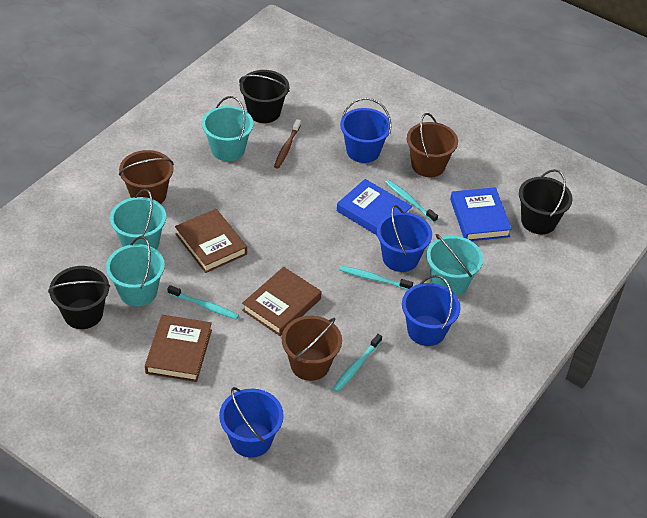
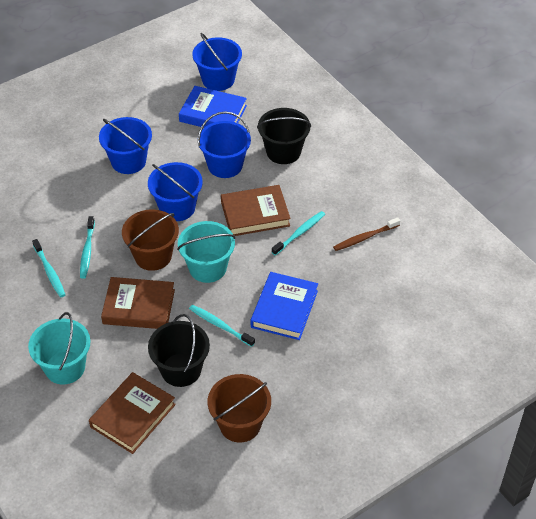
black bucket: [48,266,110,329] [239,70,290,123] [519,169,573,234] = 3 -> [148,314,210,387] [257,108,311,164] = 2
brown bucket: [119,150,174,204] [282,316,342,381] [407,113,458,177] = 3 -> [122,209,179,271] [208,374,271,443] = 2
turquoise bucket: [106,236,165,306] [110,189,166,250] [202,96,253,161] [427,234,483,296] = 4 -> [28,312,90,384] [177,221,235,283] = 2

